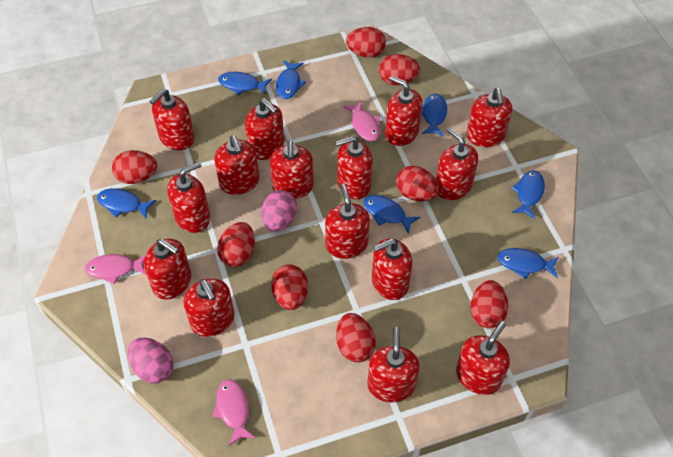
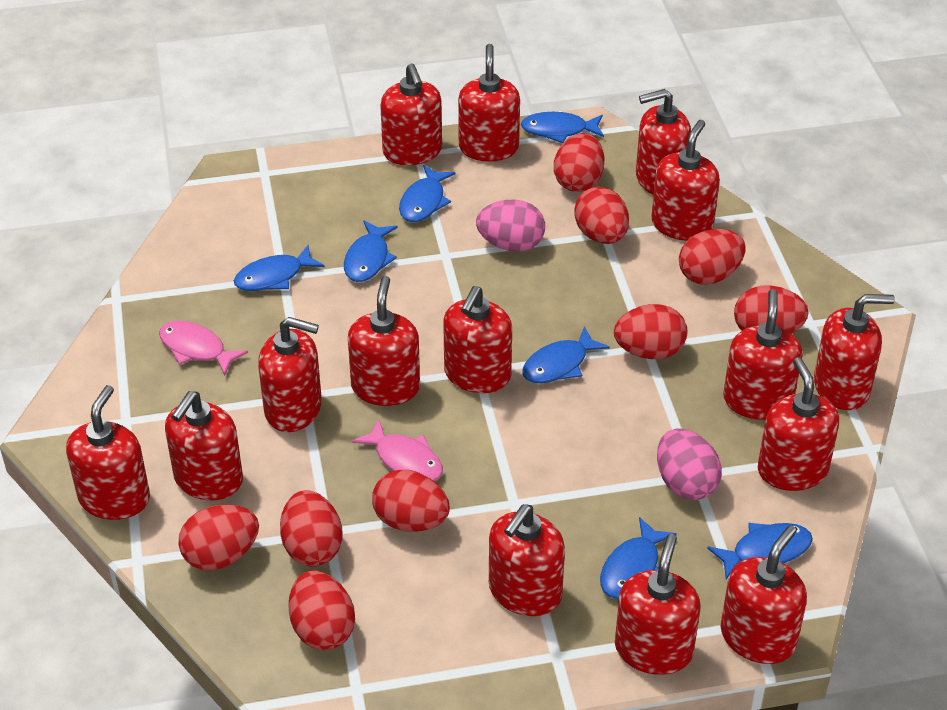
pink fish: [85,254,146,284] [212,379,255,446] [343,100,380,141] = 3 -> [159,321,248,376] [352,419,443,481] = 2
red egg: [112,150,157,184] [217,222,255,267] [271,265,308,310] [336,313,376,362] [346,27,386,58] [379,54,420,85] [396,166,439,201] [470,280,508,328] = 8 -> [178,504,259,570] [280,490,342,567] [289,571,355,650] [372,470,450,532] [554,133,605,192] [574,187,629,244] [614,304,687,359] [679,229,746,285] [734,285,809,334] = 9

